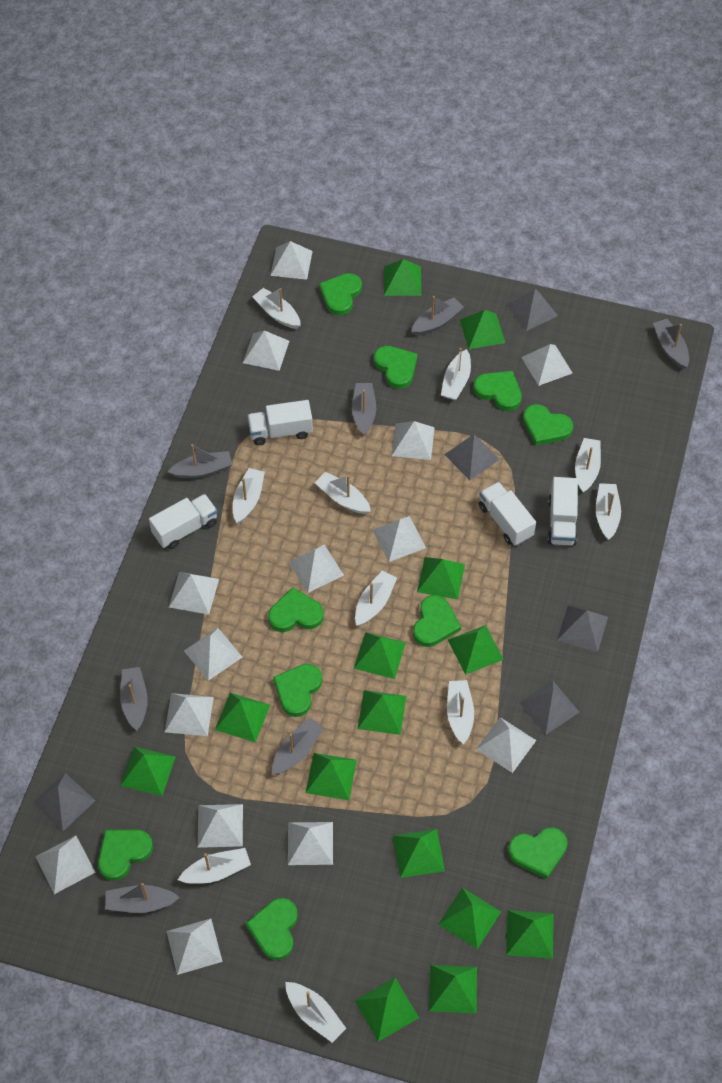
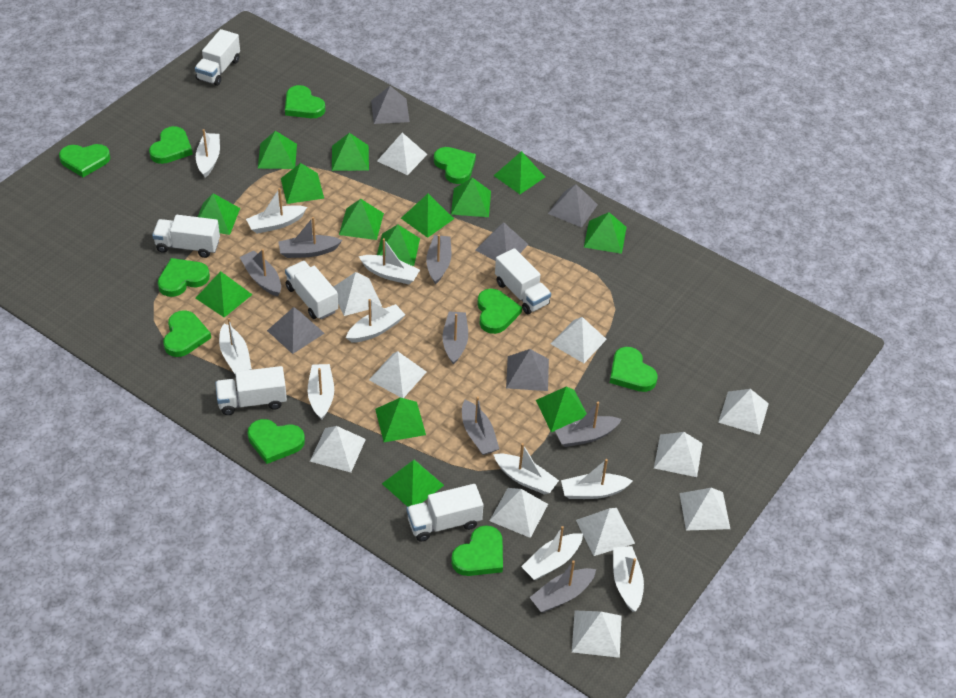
white pyramid: [35,836,96,894] [165,693,214,736] [166,919,223,975] [169,572,219,615] [184,628,242,681] [198,804,243,848] [243,331,289,371] [270,241,313,280] [288,822,333,865] [289,545,344,593] [373,516,426,562] [392,421,435,460] [476,717,536,773] [521,344,572,386] = 14 -> [310,426,366,473] [334,272,382,316] [369,351,426,398] [377,133,428,175] [489,488,548,538] [551,317,607,363] [572,611,622,658] [576,508,635,556] [654,432,703,477] [679,488,730,530] [718,389,769,435] = 11
white truck: [149,494,217,549] [247,400,313,445] [479,482,536,546] [547,477,578,546] = 4 -> [152,215,220,258] [195,29,240,86] [215,366,287,415] [285,261,338,319] [407,484,483,542] [495,248,551,314] = 6

